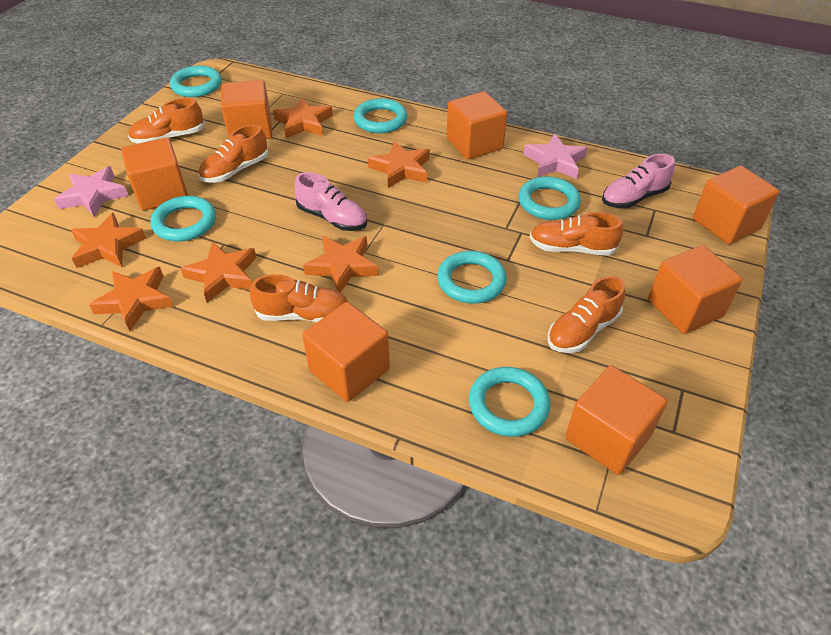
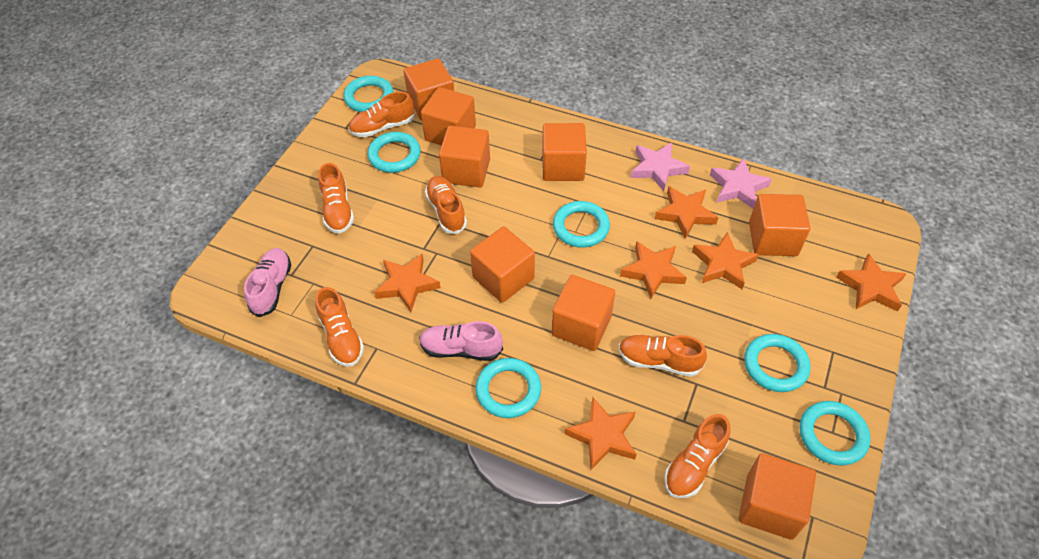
orange cube: [121,137,188,211] [221,80,272,139] [302,302,390,402] [447,92,507,160] [565,365,668,475] [648,245,743,334] [693,166,780,244] = 7 -> [403,58,454,121] [421,87,476,146] [439,126,490,187] [470,226,535,303] [542,123,587,181] [552,275,615,351] [739,453,816,540] [749,194,811,256] = 8
orange shoe: [128,98,205,144] [199,125,268,183] [250,274,348,322] [530,212,623,256] [548,276,625,353] = 5 -> [315,287,364,367] [318,163,354,234] [348,92,415,137] [425,176,467,234] [618,335,707,377] [664,414,731,498] = 6

